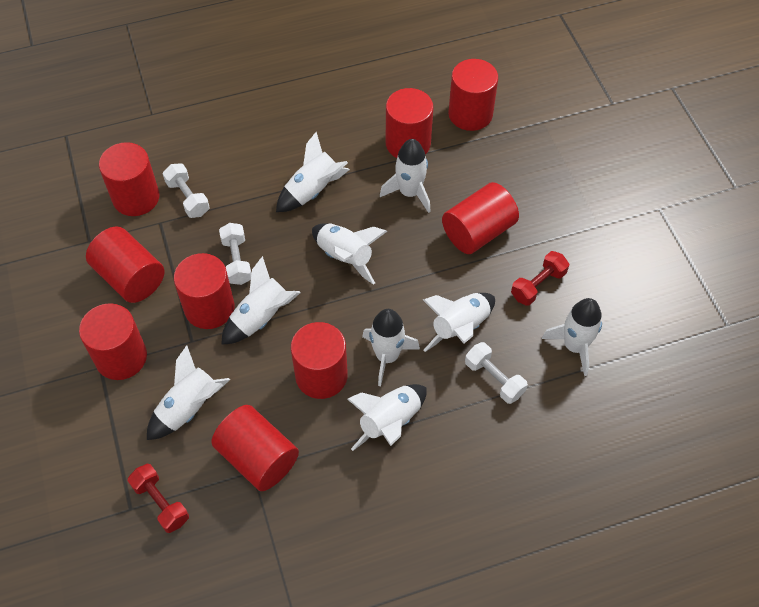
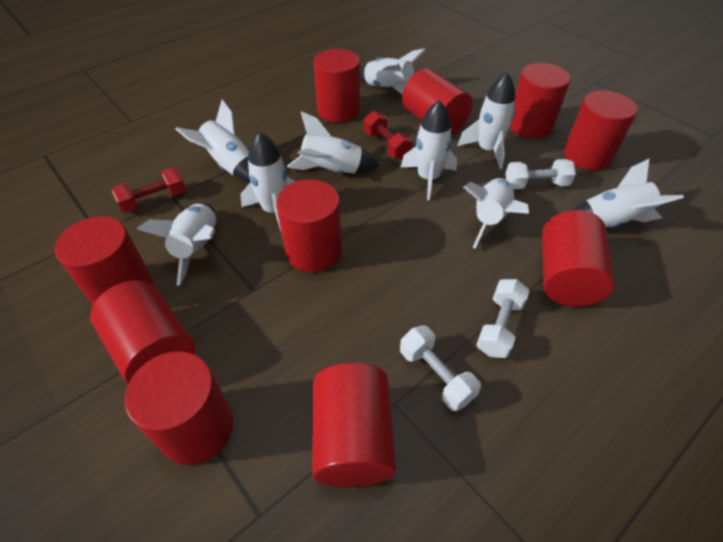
red cylinder: [79,303,147,380] [86,226,164,303] [99,142,159,216] [174,253,235,329] [211,405,299,491] [291,322,348,399] [386,88,433,158] [442,182,519,254] [448,59,498,131] = 9 -> [55,216,153,305] [90,280,195,384] [125,351,234,465] [276,179,342,272] [312,363,396,487] [314,49,360,123] [402,69,473,135] [509,63,571,139] [542,210,614,307] [564,90,638,171] = 10

